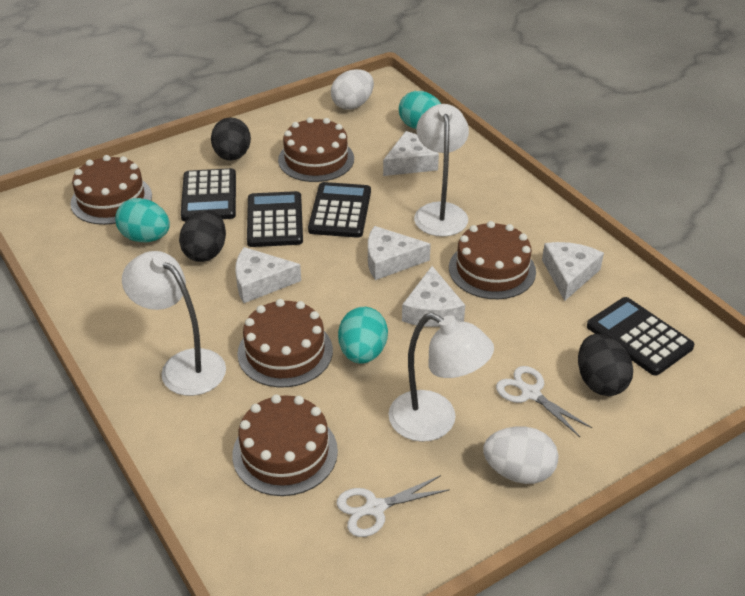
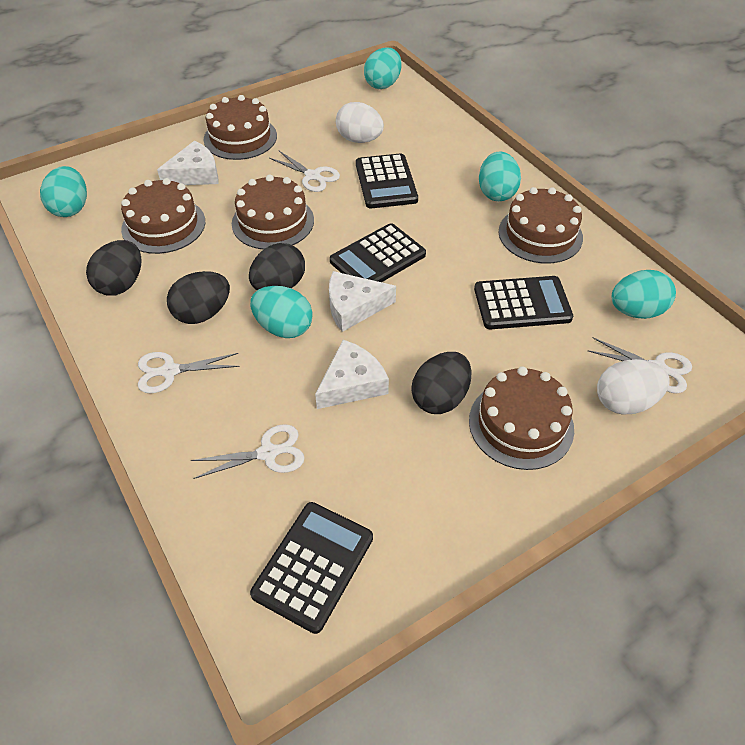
black egg: [179,210,226,262] [211,117,251,160] [578,334,633,396] = 3 -> [86,240,141,296] [167,271,230,324] [249,243,305,290] [411,352,472,414] = 4
turquoise egg: [115,198,170,242] [338,307,388,364] [399,91,441,129] = 3 -> [40,166,87,217] [250,286,313,338] [364,47,402,89] [479,152,521,201] [612,270,676,319] = 5
white cheese: [235,247,301,303] [368,226,431,280] [383,131,439,176] [402,266,465,327] [542,242,604,301] = 5 -> [157,141,219,185] [315,340,389,409] [329,271,396,332] = 3
white lamp: [122,251,226,396] [388,312,494,442] [414,104,469,237] = 3 -> none = 0
white scissors: [337,475,450,537] [496,366,592,437] = 2 -> [138,352,240,393] [191,424,305,479] [269,151,340,192] [588,338,692,393] = 4

